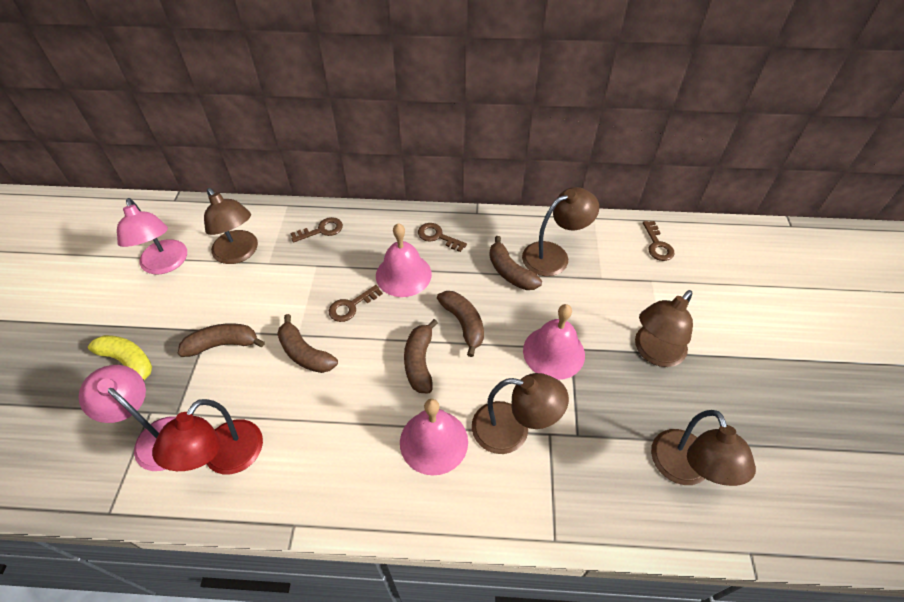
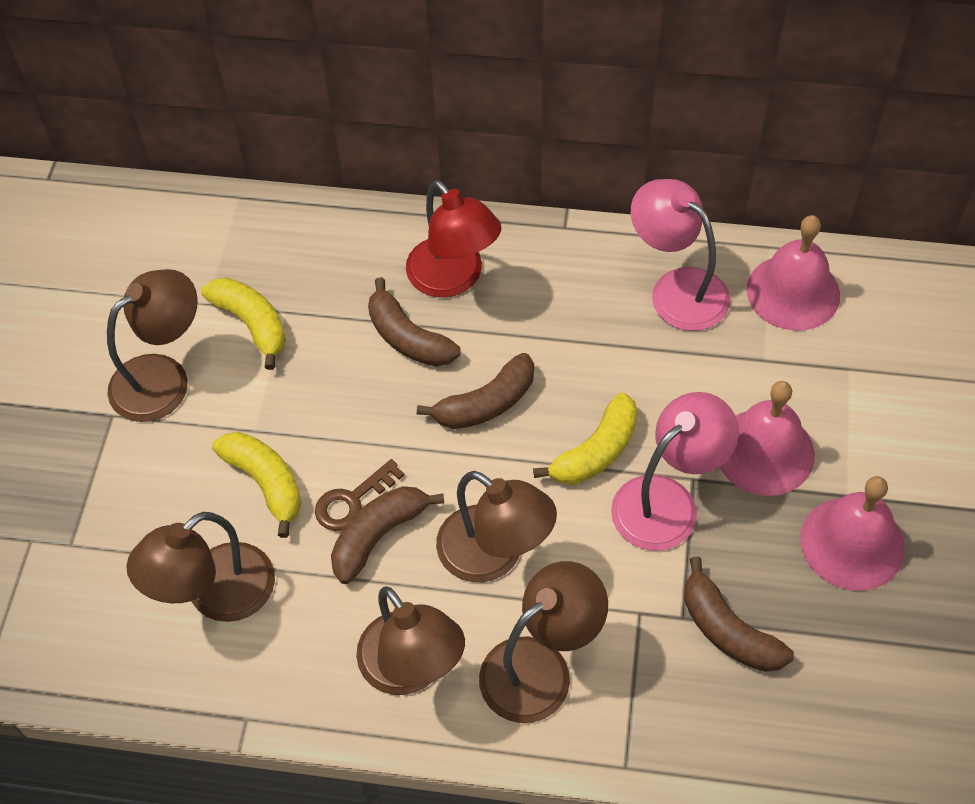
brown banana: [178,323,265,357] [277,314,338,373] [404,319,438,393] [437,291,484,357] [489,236,542,290] = 5 -> [331,486,444,584] [368,277,460,367] [417,353,534,429] [684,556,794,672] = 4
brown key: [290,217,343,243] [329,285,383,322] [418,223,467,252] [643,221,674,261] = 4 -> [315,459,404,531] = 1
yellow banana: [88,335,152,381] = 1 -> [201,278,286,370] [212,432,302,538] [533,393,638,485] = 3

